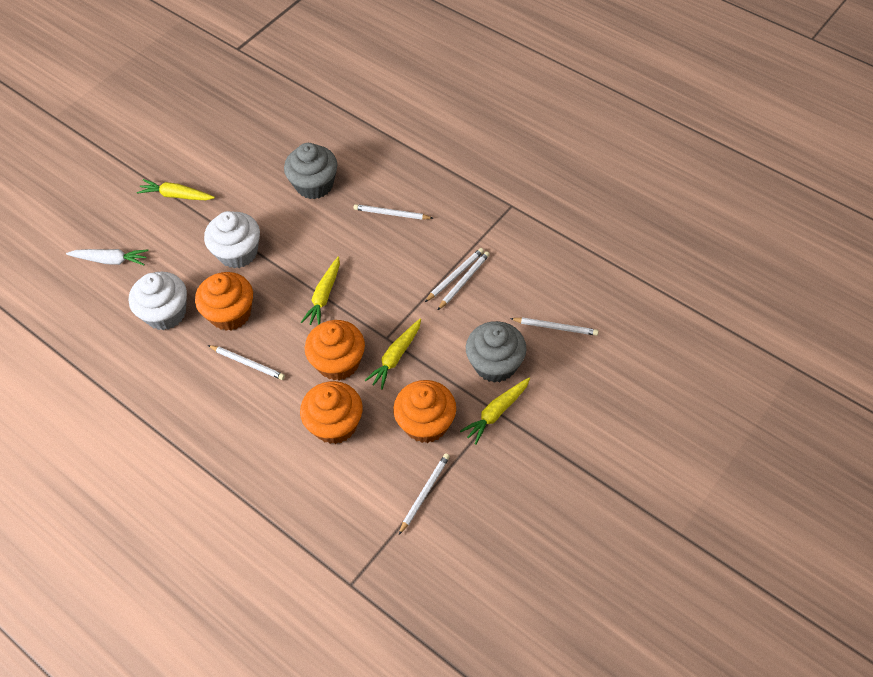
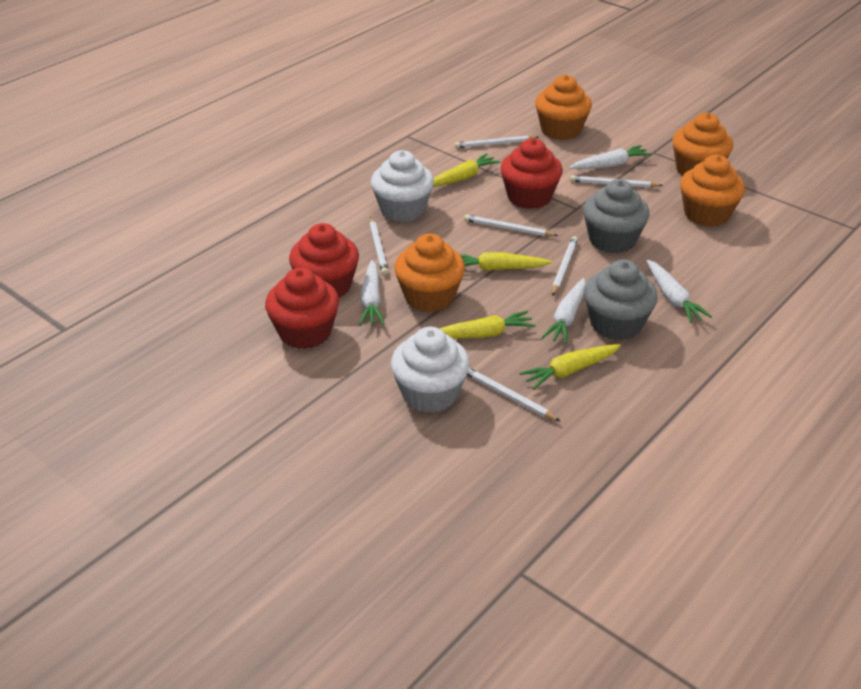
red cupcake: none = 0 -> [265,268,339,349] [289,223,359,298] [500,138,563,209] = 3
white carrot: [66,249,149,265] = 1 -> [359,260,385,326] [542,278,586,344] [569,145,652,169] [646,260,712,323] = 4

